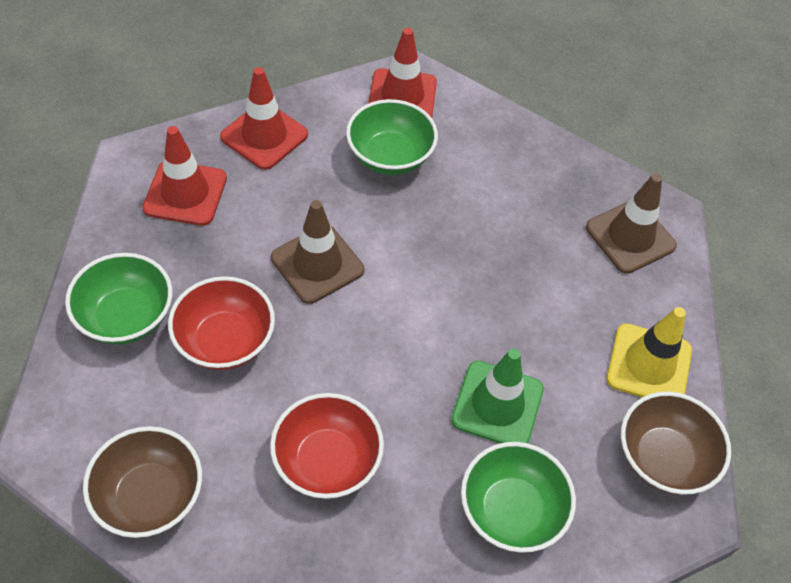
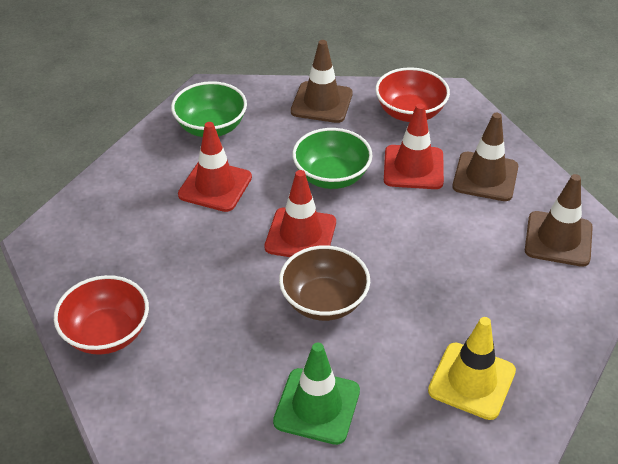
brown bowl: [83,426,202,538] [621,392,731,495] = 2 -> [279,245,370,321] = 1
brown traffic cone: [271,200,364,304] [586,173,677,274] = 2 -> [291,40,353,123] [452,113,518,201] [525,174,593,267] = 3
green bowl: [65,253,172,345] [346,99,438,175] [461,442,576,553] = 3 -> [171,81,247,137] [292,128,372,189] = 2

